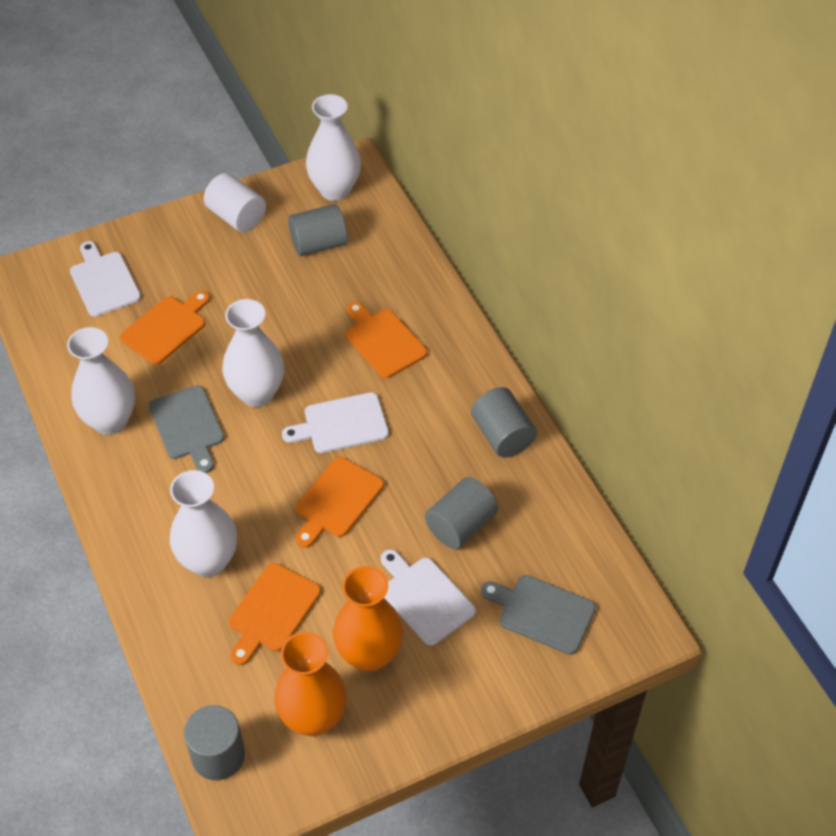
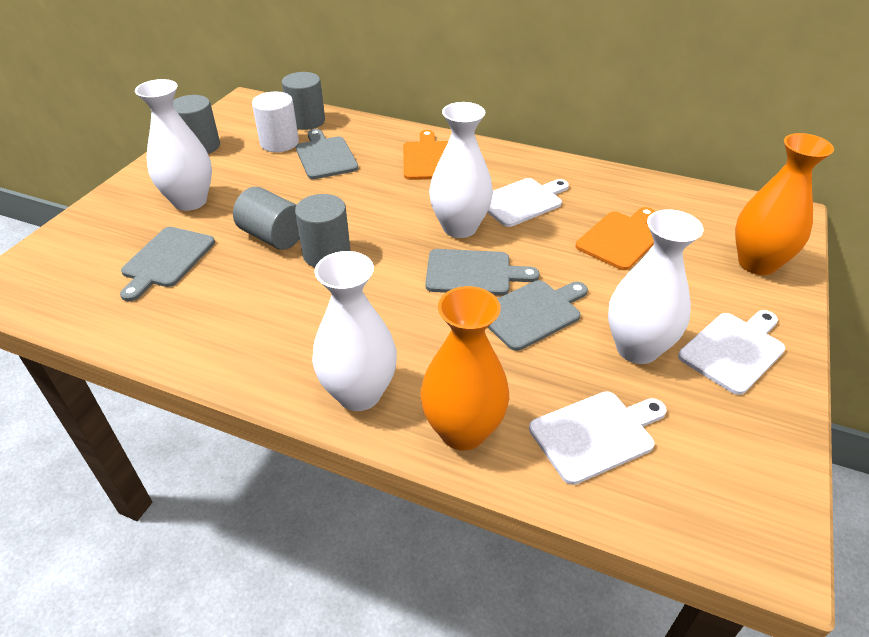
grey cutting board: [149,385,224,473] [481,575,596,655] = 2 -> [120,227,215,302] [296,129,358,179] [425,249,540,295] [488,280,588,351] = 4
orange cutting board: [120,291,210,365] [229,563,321,665] [295,457,384,548] [346,302,427,378] = 4 -> [403,130,448,180] [576,207,655,270] = 2

